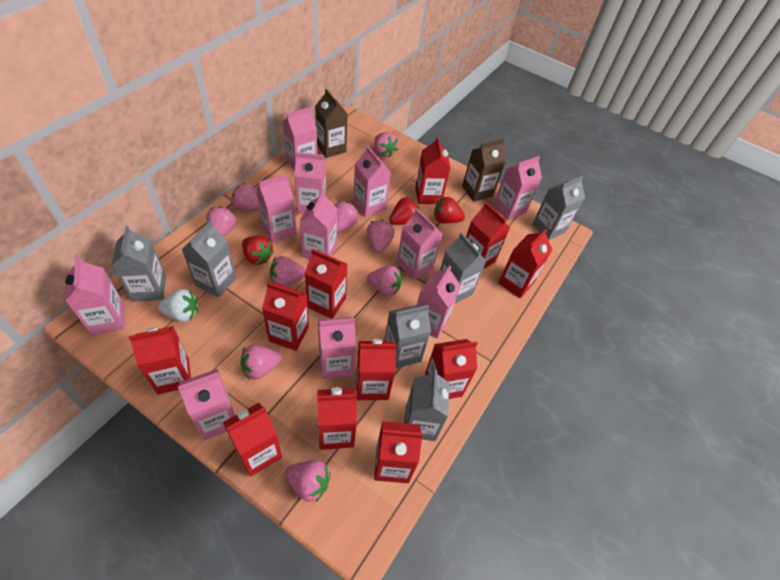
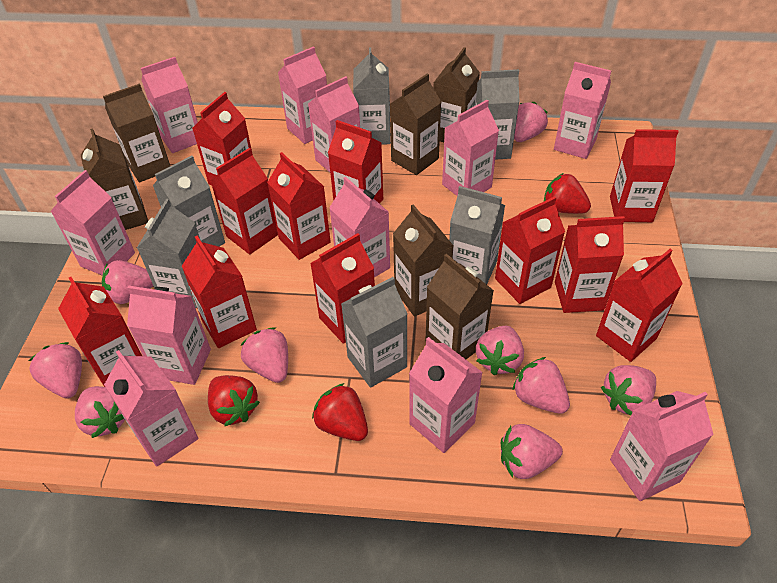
brown carton: [315,89,348,158] [462,139,506,202] = 2 -> [81,128,148,230] [103,84,170,182] [390,73,441,175] [393,204,453,317] [425,254,494,359] [434,47,480,142] = 6
white strawberry: [158,289,198,322] = 1 -> none = 0

